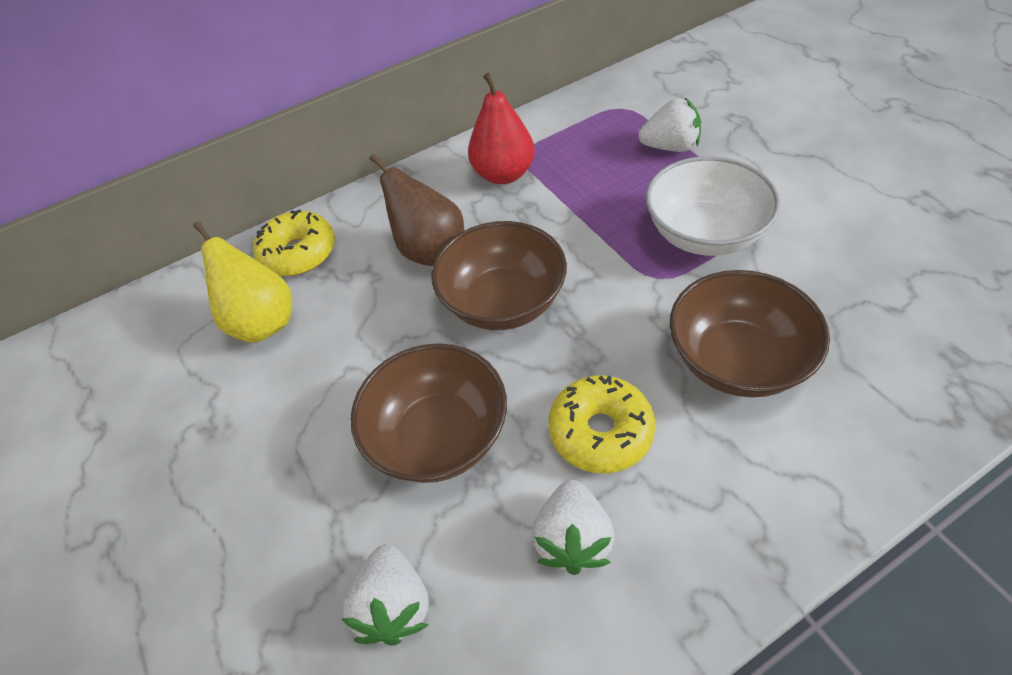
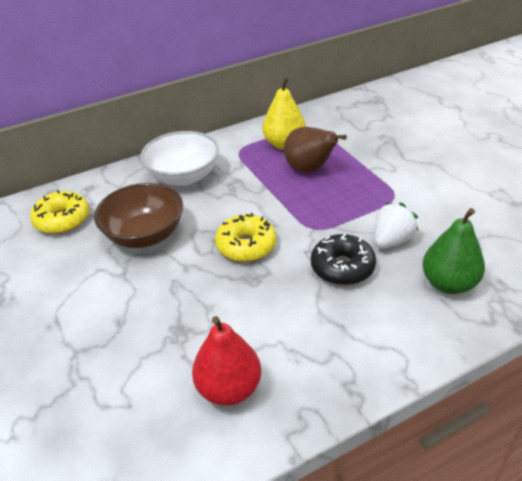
black donut: none = 0 -> [311,234,376,285] = 1
brown bowl: [350,343,507,483] [431,221,567,330] [670,270,830,397] = 3 -> [94,183,183,248] = 1
green pear: none = 0 -> [423,208,485,294] = 1
white strawberry: [342,544,429,646] [532,480,615,575] [638,98,701,152] = 3 -> [374,202,418,249] = 1

